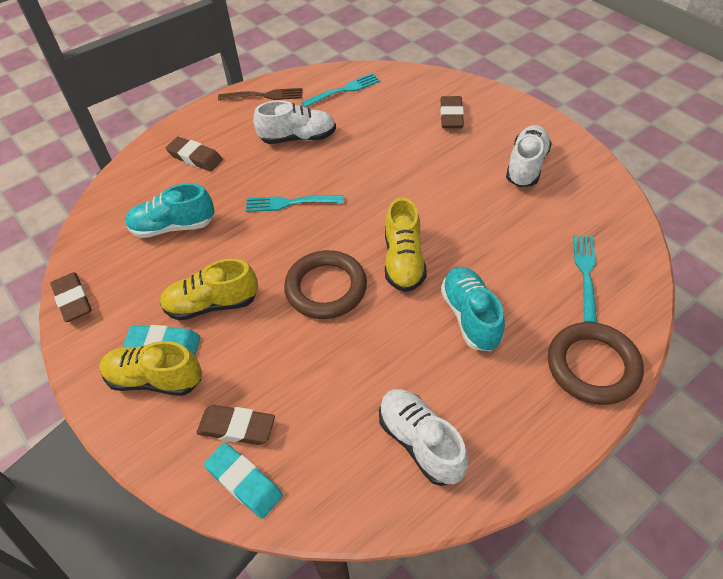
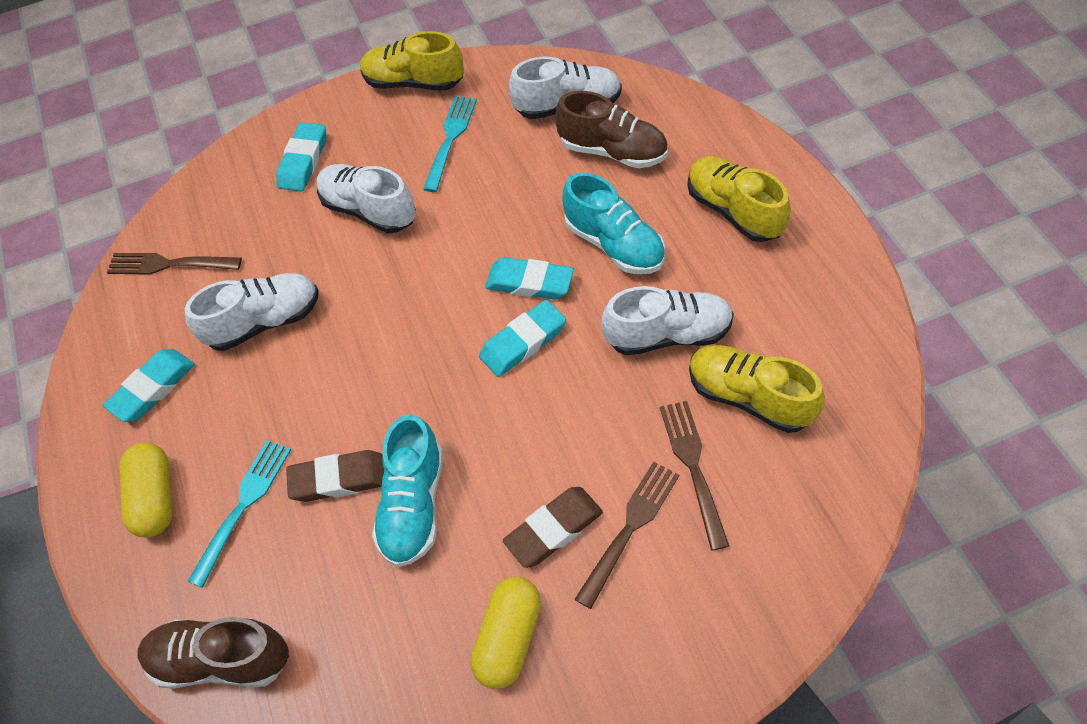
brown eraser: [50,272,92,322] [166,137,223,171] [197,405,275,445] [440,96,464,128] = 4 -> [286,450,384,502] [503,487,603,568] = 2
brown fork: [218,88,302,100] = 1 -> [107,253,242,275] [575,461,679,609] [660,401,729,551] = 3
brown ring: [284,250,367,319] [548,322,644,405] = 2 -> none = 0
brown shoe: none = 0 -> [138,617,289,689] [555,91,668,168] = 2
turquoise eraser: [123,325,201,355] [204,443,283,519] = 2 -> [103,349,195,422] [276,122,326,192] [479,300,566,377] [485,257,574,300] = 4
turquoise fork: [246,195,344,212] [301,73,380,108] [573,235,597,323] = 3 -> [188,440,291,588] [423,96,477,192] = 2
white shoe: [253,100,336,144] [379,389,469,486] [506,125,552,187] = 3 -> [185,273,319,351] [317,164,416,233] [509,57,622,119] [602,286,734,356] = 4
yellow capsule: none = 0 -> [120,443,172,537] [471,577,541,689] = 2

